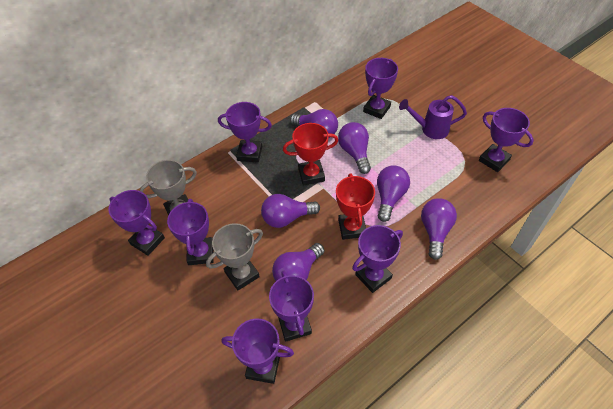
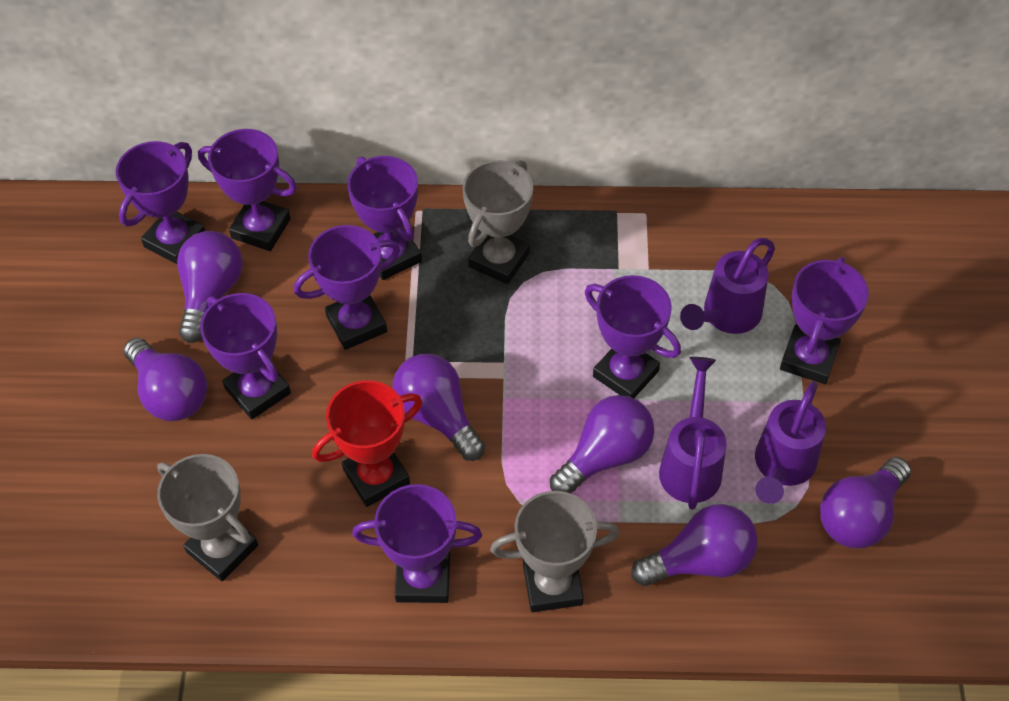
grey trophy: [139,160,197,215] [206,223,263,291] = 2 -> [157,454,258,581] [463,160,533,284] [490,491,619,612] = 3
purple watering can: [399,95,467,139] = 1 -> [659,357,727,510] [680,238,775,334] [755,381,826,504] = 3
red trophy: [283,123,338,185] [336,174,375,240] = 2 -> [312,380,422,507] = 1

